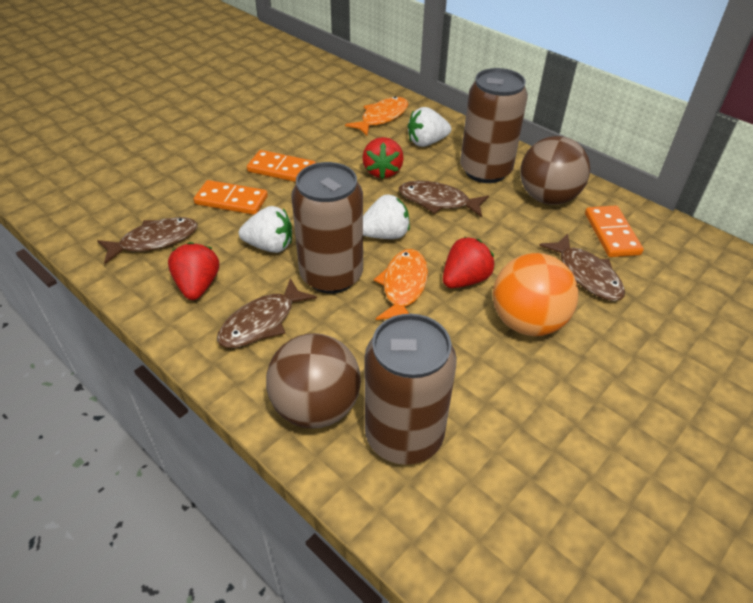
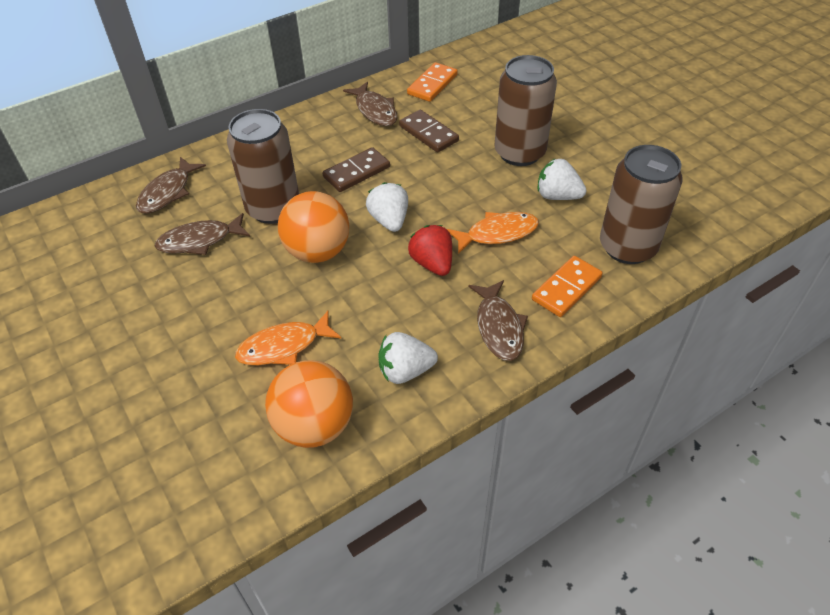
brown ball: [266,333,361,429] [521,136,590,205] = 2 -> none = 0
brown domino: none = 0 -> [323,147,390,192] [399,110,459,153] = 2
orange ball: [493,253,579,336] = 1 -> [265,360,353,448] [278,191,350,263] = 2
orange domino: [194,180,268,215] [247,150,316,182] [585,205,644,257] = 3 -> [407,62,458,102] [532,256,603,317] = 2
red strawberry: [168,242,219,300] [362,137,404,179] [443,237,494,288] = 3 -> [408,225,452,276] = 1

